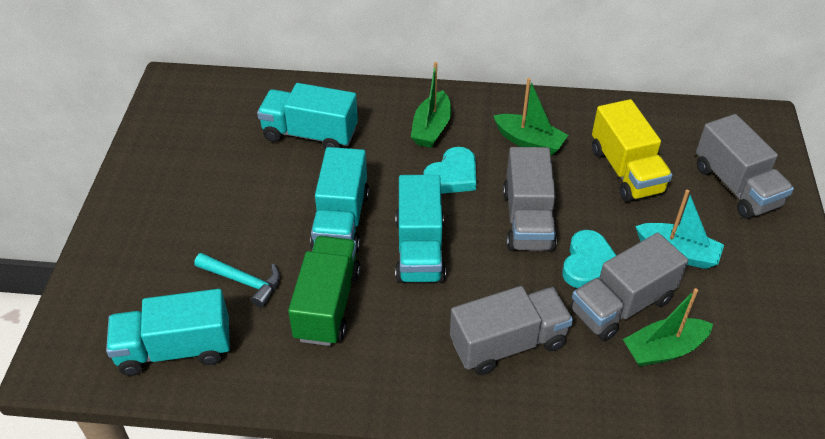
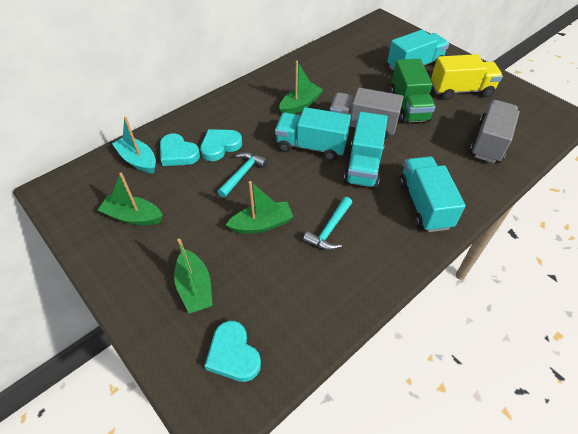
green boat: [411,62,451,148] [493,78,568,156] [623,288,713,367] = 3 -> [98,173,163,225] [174,239,213,313] [226,181,293,234] [279,61,323,114] = 4
grey truck: [450,286,573,375] [503,147,557,252] [570,233,688,341] [696,114,794,219] = 4 -> [330,87,404,139] [469,100,520,163] = 2
turquoise hammer: [194,253,280,308] = 1 -> [217,152,268,198] [303,197,352,250] = 2
turquoise heart: [423,147,476,194] [562,230,617,288] = 2 -> [160,134,200,166] [200,129,242,161] [204,321,261,382] = 3

